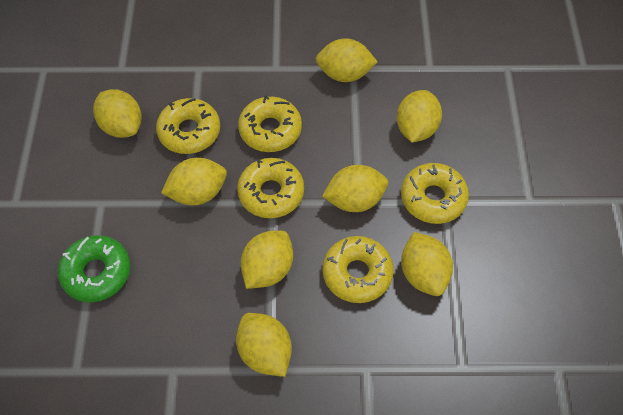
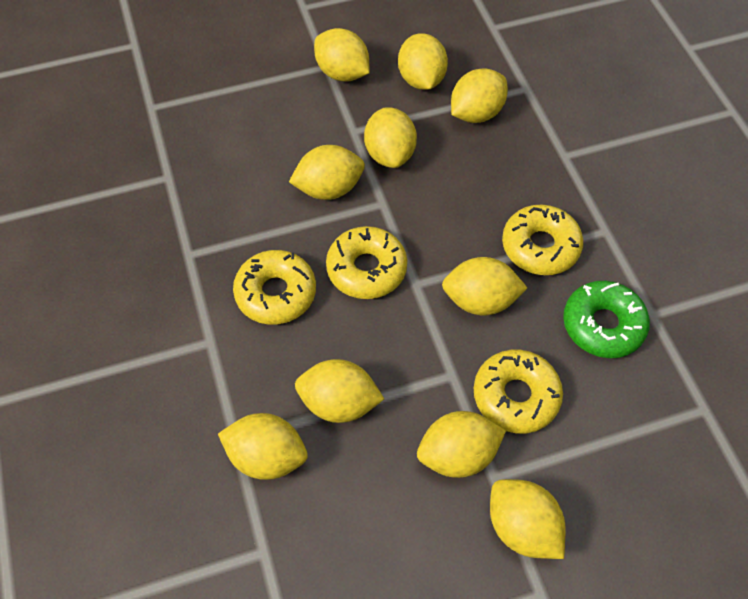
yellow donut: [156,98,220,154] [237,158,304,218] [238,95,302,152] [322,236,394,303] [401,163,469,224] = 5 -> [233,250,316,325] [326,226,407,299] [474,350,563,434] [502,204,583,275] = 4
yellow lemon: [93,89,142,138] [161,158,227,205] [236,313,292,377] [241,231,293,289] [316,38,378,82] [322,165,388,212] [397,90,442,142] [401,232,453,296] = 8 -> [218,413,308,480] [289,145,365,200] [295,359,384,423] [314,28,370,82] [364,107,417,168] [398,33,448,90] [417,411,506,478] [442,257,527,316] [451,68,508,123] [490,479,566,559] = 10

